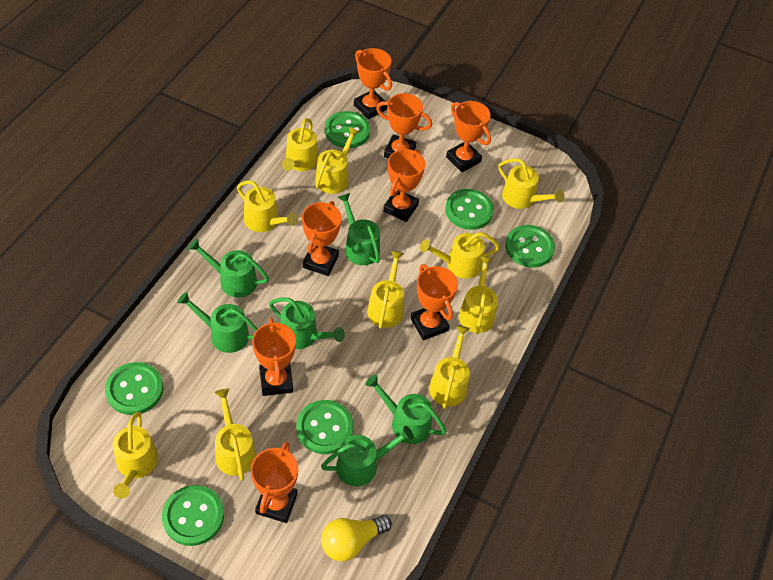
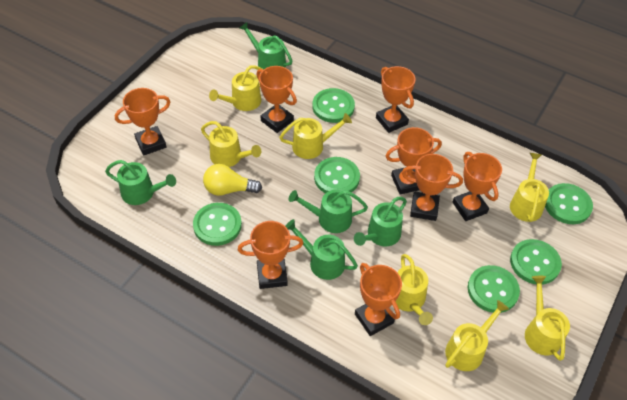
green watering can: [177,292,258,353] [188,239,269,298] [269,297,345,349] [321,426,414,486] [338,193,380,265] [365,375,447,444] = 6 -> [105,160,176,205] [240,22,293,69] [285,219,358,280] [289,190,368,233] [354,197,407,246] = 5
yellow watering can: [113,412,158,499] [214,388,257,481] [237,180,298,232] [282,118,318,171] [315,127,360,194] [367,251,404,329] [420,232,500,279] [429,325,470,409] [459,256,498,334] [498,158,564,209] = 10 -> [201,121,261,167] [209,65,262,111] [279,113,352,159] [395,254,433,325] [445,300,509,371] [510,153,549,222] [525,276,570,361] = 7

